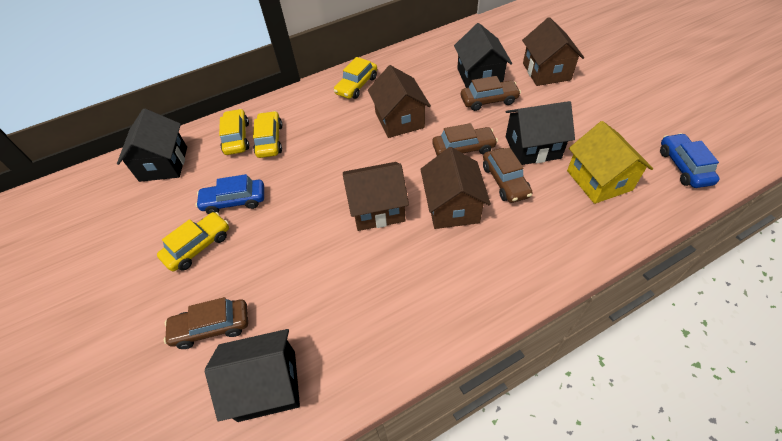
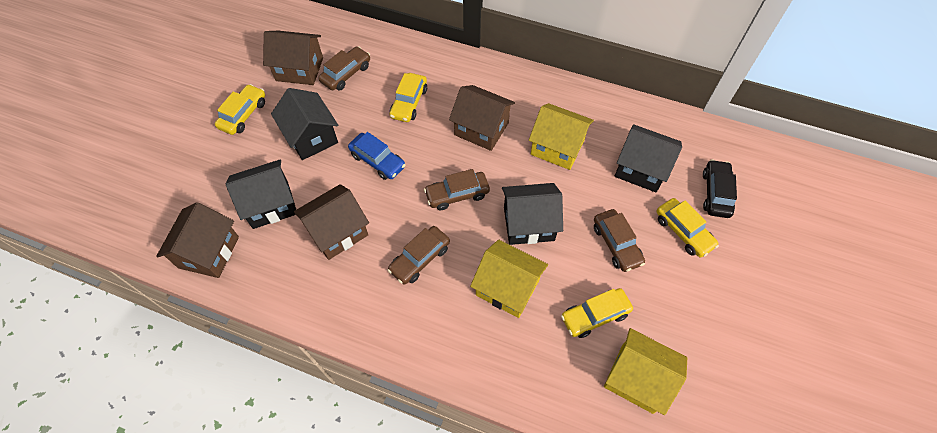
black car: none = 0 -> [703,159,737,218] = 1
blue car: [196,174,264,214] [660,133,720,188] = 2 -> [348,132,406,180] = 1
yellow house: [567,121,653,204] = 1 -> [470,240,548,318] [529,103,594,170] [604,328,687,415] = 3

